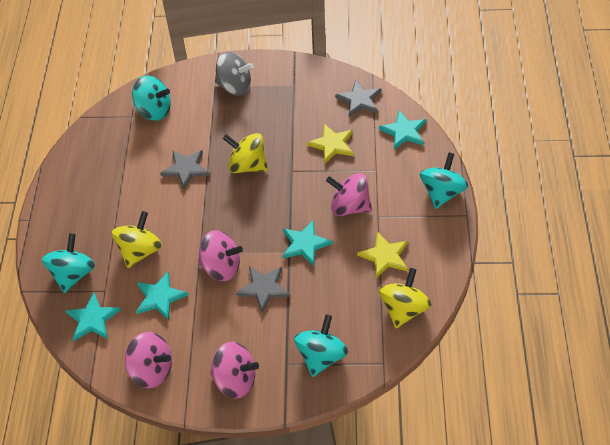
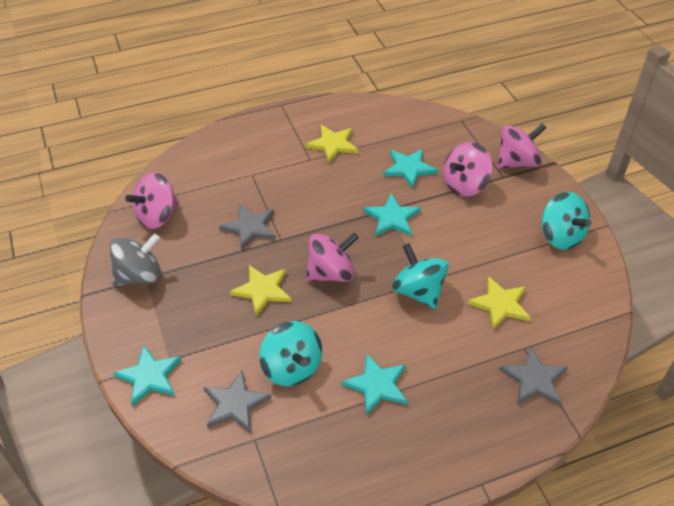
turquoise spinning top: [42,233,95,293] [132,76,171,121] [294,314,348,377] [420,152,468,209] = 4 -> [259,321,322,386] [392,243,449,309] [542,192,591,250] = 3
yellow spinning top: [112,211,162,268] [223,133,268,173] [379,268,431,328] = 3 -> none = 0
yellow star: [307,124,354,164] [357,232,408,278] = 2 -> [230,265,292,317] [306,125,358,163] [467,276,531,330] = 3

